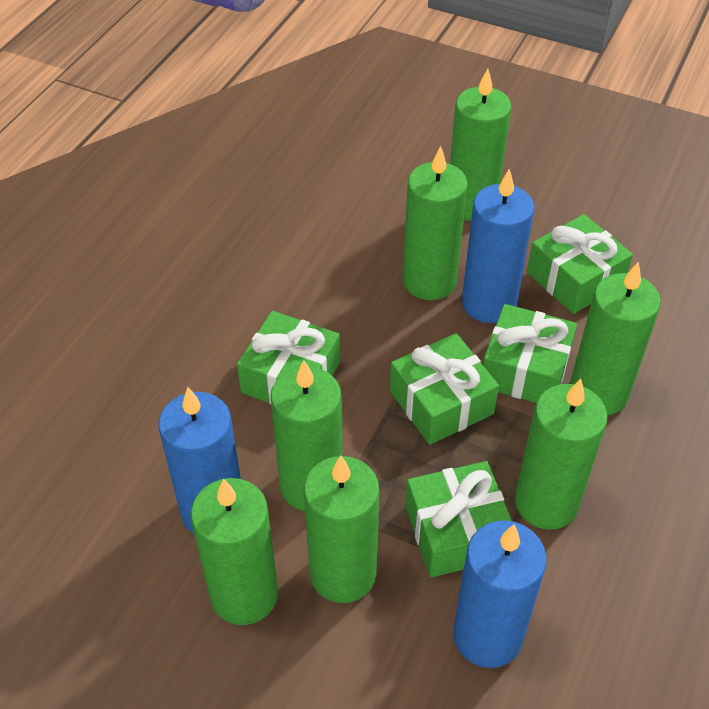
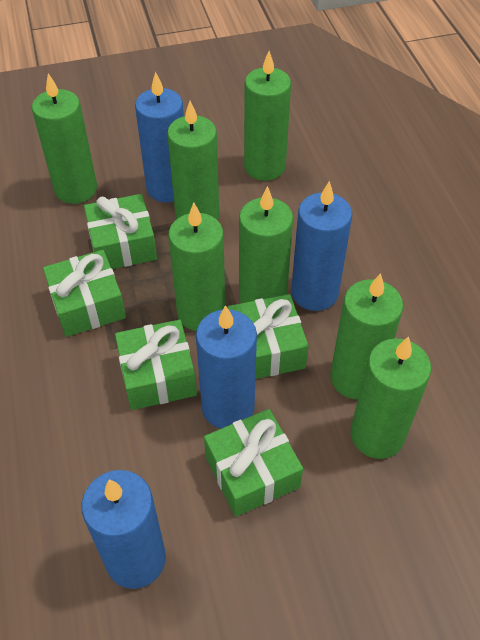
blue candle: [159,387,241,533] [453,520,547,668] [462,169,534,323] = 3 -> [81,470,166,589] [135,72,184,203] [196,305,257,429] [291,181,352,311] = 4

